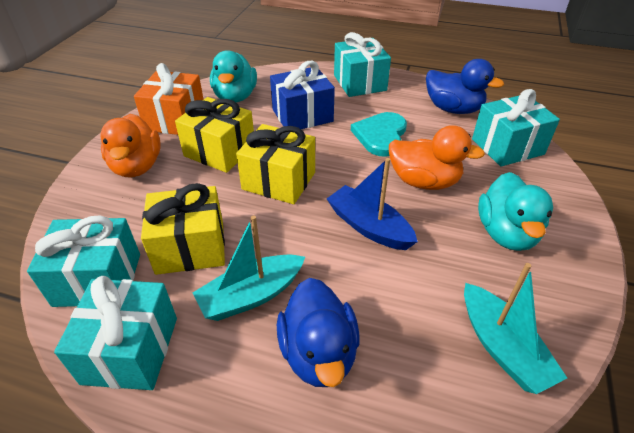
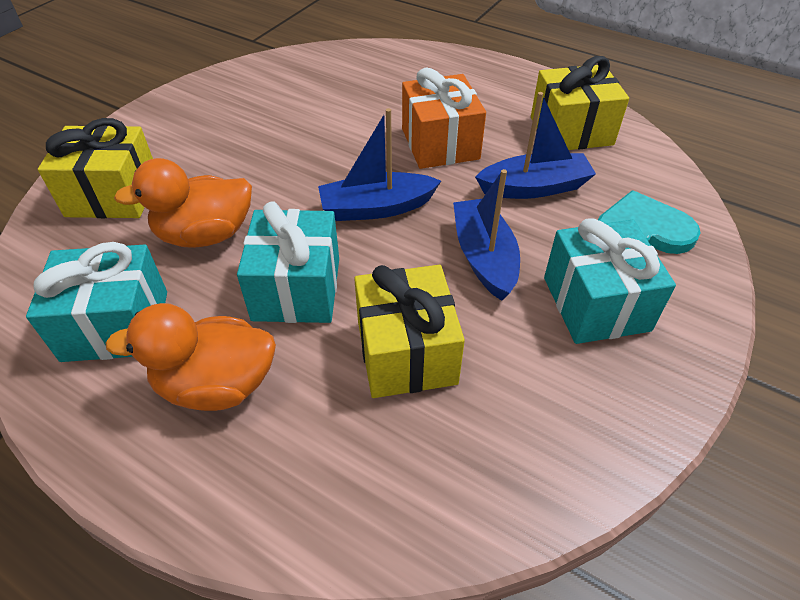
blue boat: [327,158,418,250] = 1 -> [318,108,441,221] [453,169,520,301] [475,92,596,199] = 3
blue duck: [277,278,360,387] [426,59,504,114] = 2 -> none = 0
blue gift: [270,61,335,129] = 1 -> none = 0
turquoise boat: [193,215,305,321] [464,263,567,394] = 2 -> none = 0
turquoise duck: [210,50,257,103] [478,172,553,251] = 2 -> none = 0
turquoise gift: [27,215,140,307] [54,276,177,390] [334,32,391,97] [472,89,560,166] = 4 -> [26,242,167,362] [237,201,339,323] [544,218,676,344] = 3

